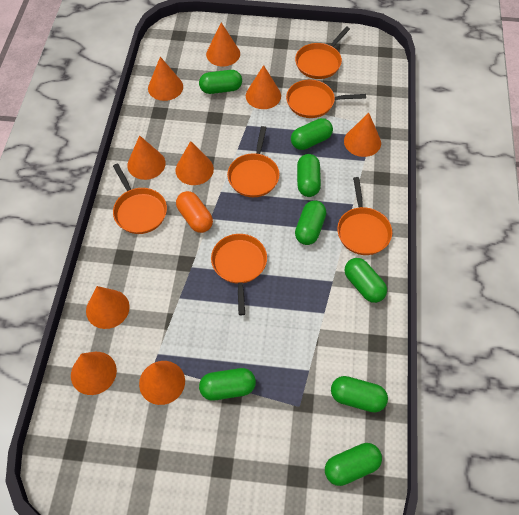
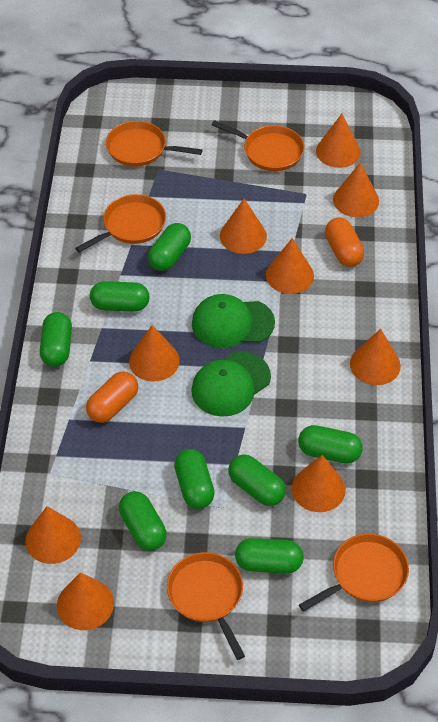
green cap: none = 0 -> [191,351,271,417] [192,294,275,348] = 2
orange capsule: [176,191,213,233] = 1 -> [86,371,138,423] [325,218,364,267] = 2
orange pan: [113,163,167,234] [211,234,267,315] [227,126,280,197] [286,80,366,118] [295,27,350,79] [337,177,392,255] = 6 -> [75,194,166,253] [106,121,202,167] [167,552,245,660] [212,120,304,171] [299,534,409,612] = 5

